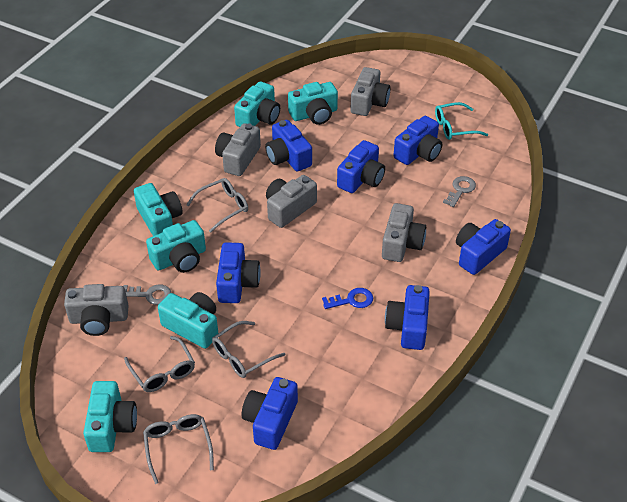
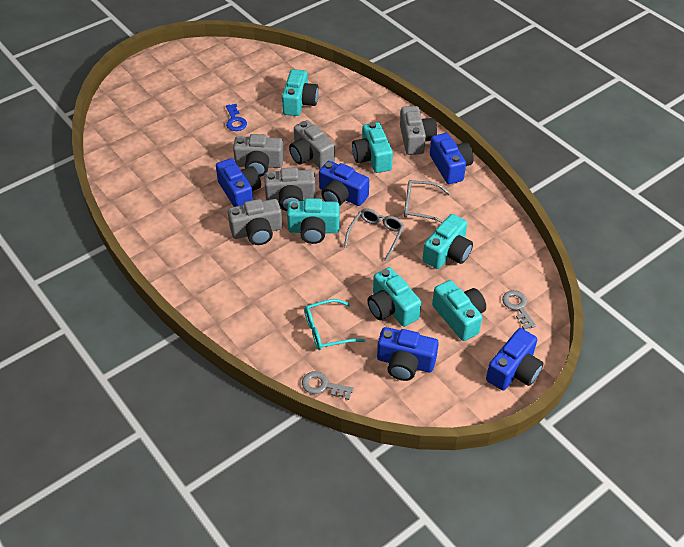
blue camera: [216,242,261,303] [242,377,298,450] [265,120,312,171] [337,140,385,193] [385,285,430,350] [393,116,442,165] [456,219,511,275] = 7 -> [216,158,261,207] [319,161,369,206] [377,327,439,381] [430,133,474,184] [486,328,543,391] = 5
grey glasses: [124,336,195,392] [143,414,214,484] [186,178,248,233] [212,321,285,378] = 4 -> [344,208,404,262] [404,180,450,223] = 2

